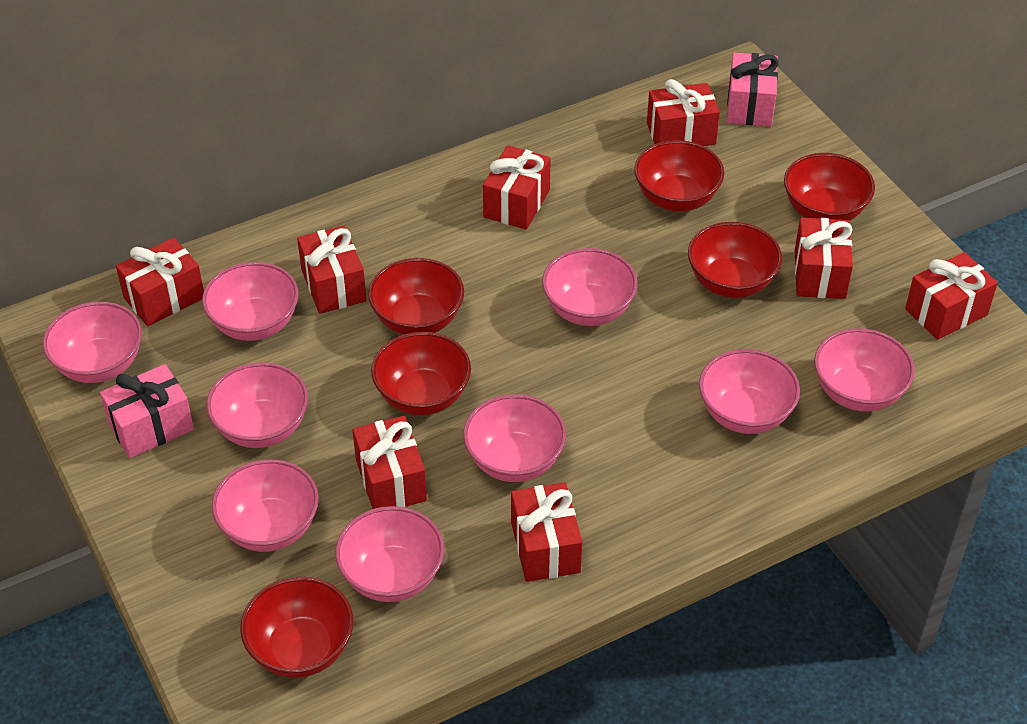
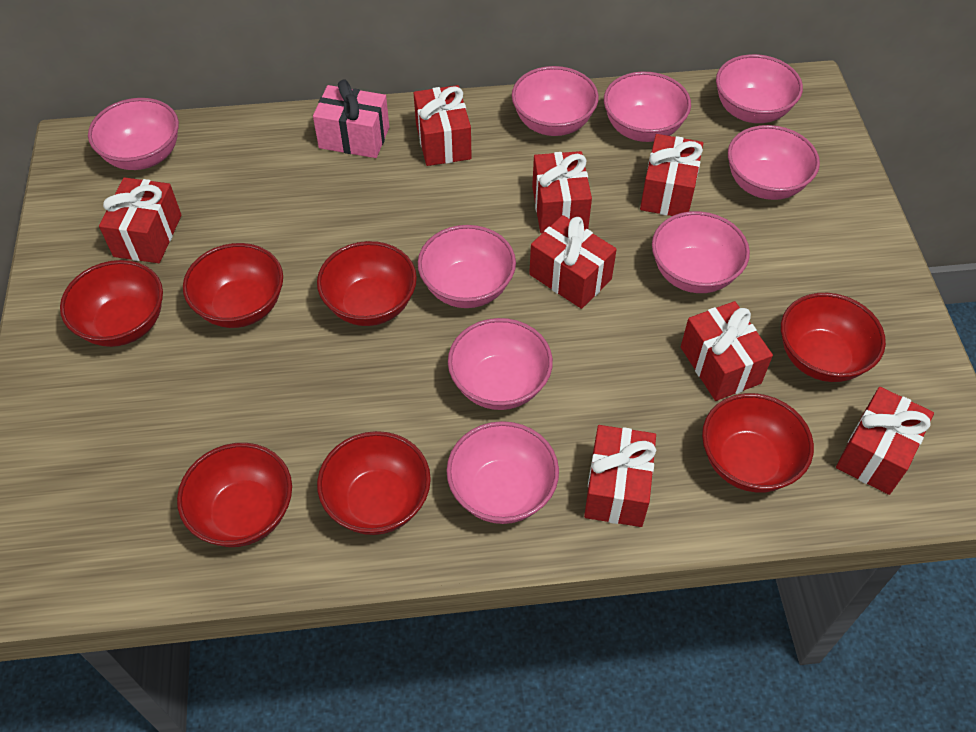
pink gift: [100,364,194,458] [727,53,779,127] = 2 -> [313,79,389,158] = 1
red bowl: [240,577,353,678] [368,258,464,335] [371,332,471,415] [634,140,724,212] [688,222,782,298] [784,153,875,221] = 6 -> [60,260,163,347] [177,443,292,547] [183,243,283,328] [317,241,417,326] [317,431,431,535] [702,393,814,493] [781,293,886,382] = 7

